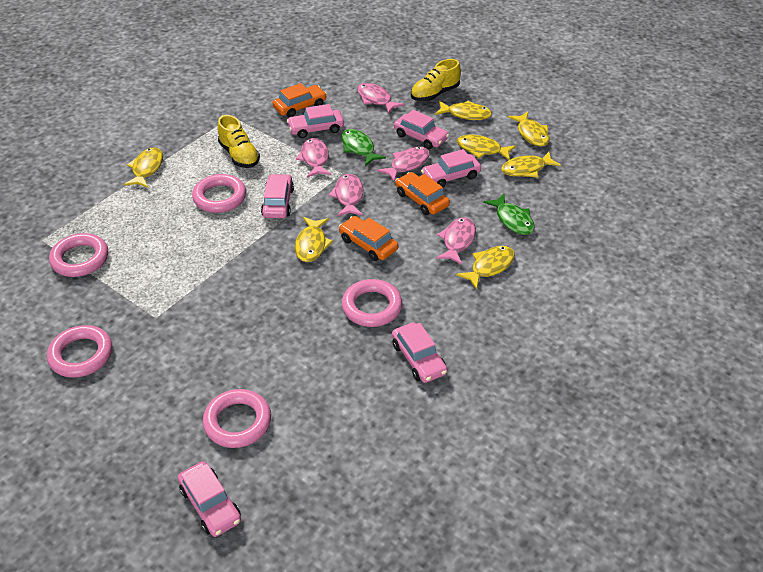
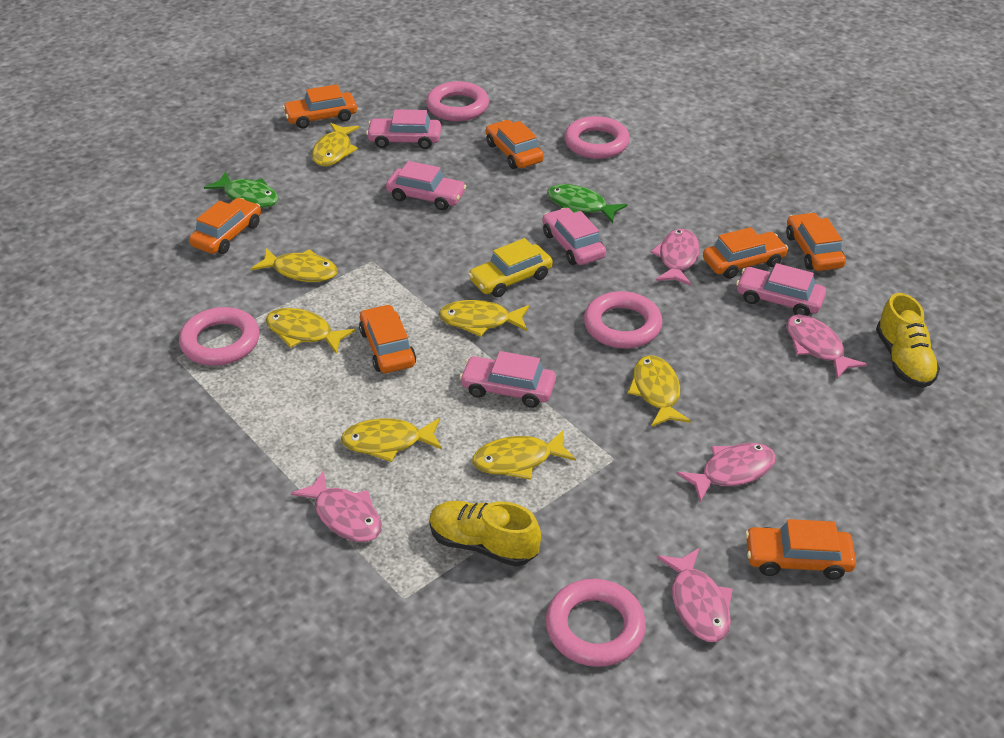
orange car: [272,83,327,117] [339,216,398,261] [395,172,450,215] = 3 -> [189,198,261,254] [283,84,357,129] [359,304,416,373] [486,120,544,169] [703,227,788,279] [745,519,856,580] [786,213,846,271] = 7
pink car: [178,461,241,537] [261,174,294,218] [287,104,344,138] [392,322,447,383] [394,110,449,149] [421,149,481,187] = 6 -> [366,109,441,149] [386,161,466,210] [459,351,556,408] [542,208,606,265] [736,263,826,316] = 5
yellow car: none = 0 -> [468,238,553,297] = 1

